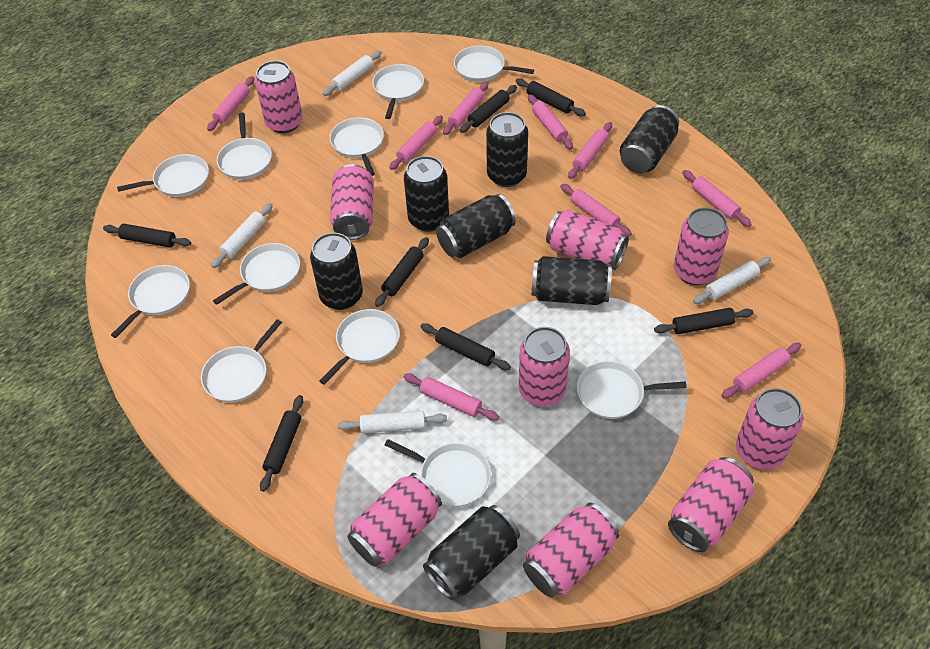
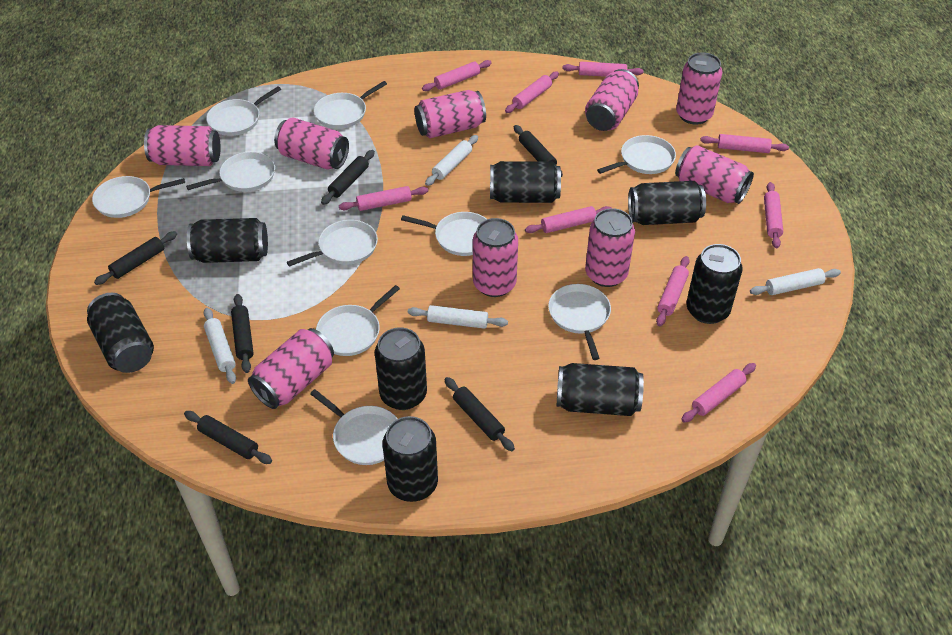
black can: [310,233,363,310] [404,156,449,232] [423,505,520,600] [436,194,516,258] [486,112,528,187] [532,256,612,305] [620,105,679,173] = 7 -> [87,293,154,373] [187,218,268,263] [375,327,427,410] [383,416,438,502] [490,161,561,203] [557,363,644,416] [628,181,706,225] [686,244,743,324] = 8
black rolling pin: [103,224,191,248] [260,395,303,492] [375,237,429,307] [420,323,511,370] [460,85,517,133] [516,78,586,116] [654,308,754,334] = 7 -> [94,231,177,285] [184,411,272,464] [231,294,254,373] [321,150,375,205] [444,377,515,451] [514,125,563,177] = 6
white pan: [111,265,190,338] [117,154,209,197] [201,319,282,403] [213,243,300,305] [217,113,272,180] [319,309,400,385] [330,117,384,176] [372,64,424,119] [385,439,491,507] [454,46,534,82] [577,361,686,419] = 11 -> [92,176,185,218] [186,152,275,192] [206,86,281,136] [287,220,378,267] [310,389,398,465] [314,81,387,129] [316,285,400,356] [401,212,487,256] [548,284,611,360] [597,135,676,174] = 10

